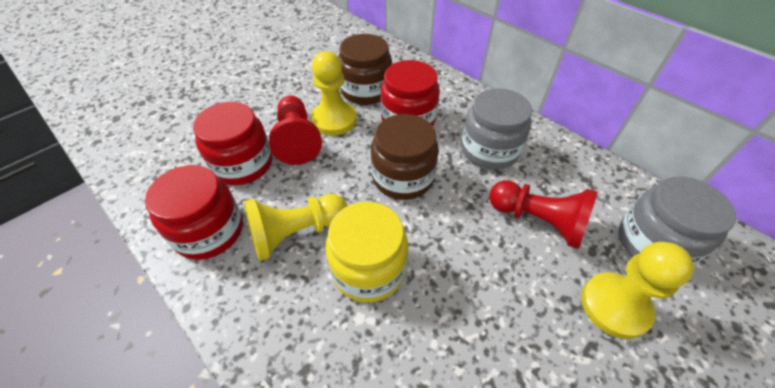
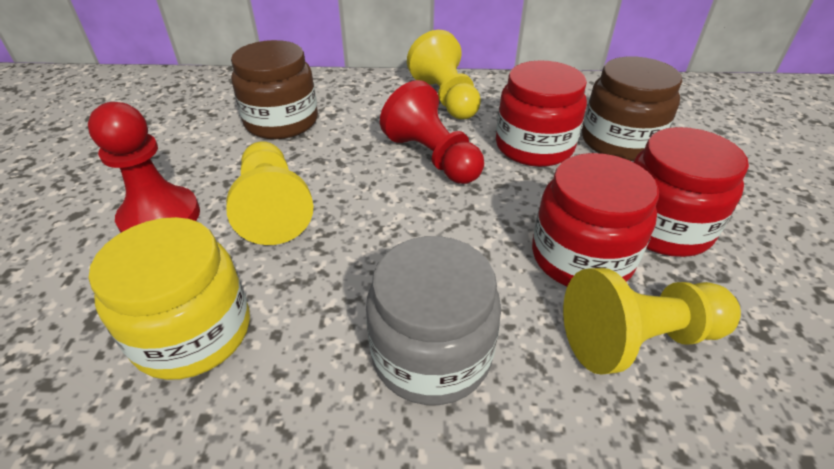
grey jar: [461,88,532,169] [619,176,736,265] = 2 -> [366,236,501,405] = 1

